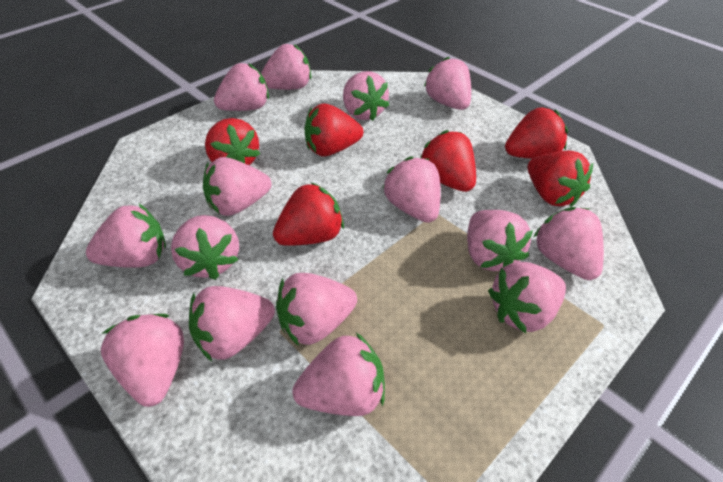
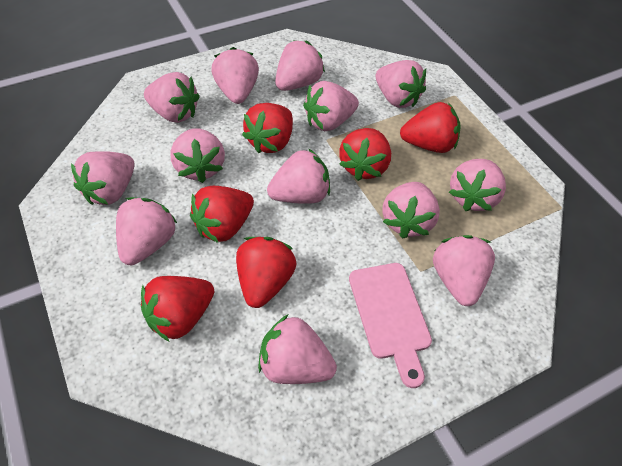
pink cutting board: none = 0 -> [349,263,432,388] = 1
pink strawberry: [86,204,166,268] [101,314,184,407] [171,215,239,280] [189,286,275,361] [203,157,271,216] [214,63,269,111] [261,44,311,90] [276,273,357,346] [292,333,385,416] [343,71,389,121] [383,157,441,223] [424,57,471,110] [467,210,533,271] [488,262,566,333] [533,207,604,280] = 15 -> [71,151,135,205] [116,197,177,265] [144,72,200,123] [170,128,225,183] [211,47,259,104] [258,315,337,384] [267,148,330,204] [275,40,325,91] [303,81,359,131] [376,60,426,108] [382,182,440,239] [433,235,495,306] [449,159,506,211] = 13

